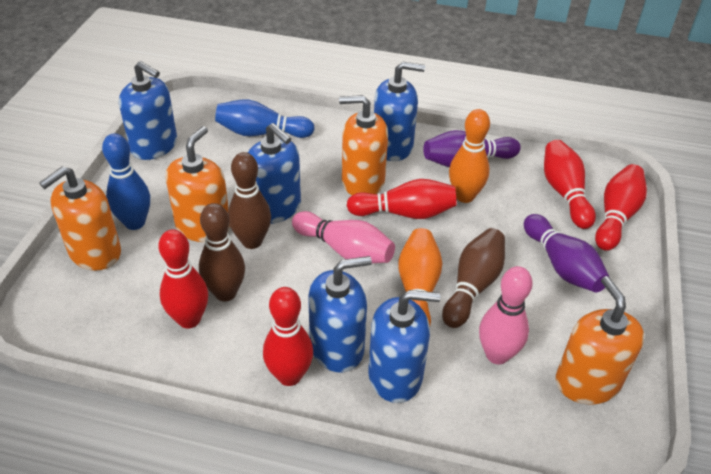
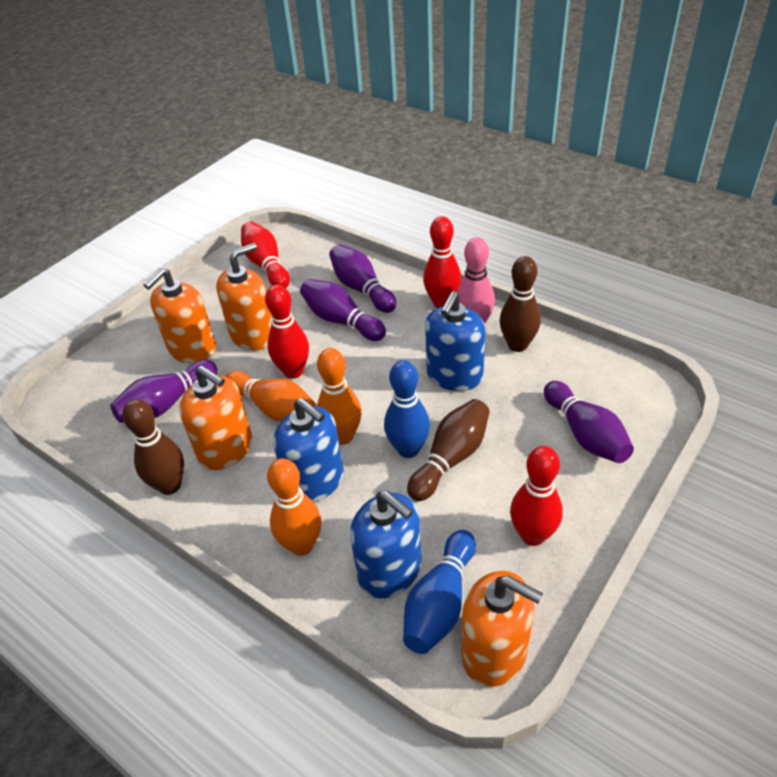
blue soap dispenser: [119,61,177,160] [248,123,301,224] [308,256,372,373] [368,290,440,403] [374,62,425,161] = 5 -> [273,398,344,502] [350,490,421,598] [425,291,485,391] = 3
orange bowling pin: [398,228,443,326] [449,109,490,203] = 2 -> [225,371,316,422] [267,458,321,556] [317,348,362,445] = 3
pink bowling pin: [292,211,395,263] [479,266,533,365] = 2 -> [457,237,495,325] = 1
purple bowling pin: [423,130,521,167] [524,214,610,292] = 2 -> [110,360,217,423] [300,279,386,341] [329,244,396,313] [544,381,634,463] = 4
red bowling pin: [158,229,208,329] [263,287,313,386] [347,179,457,219] [544,140,596,229] [595,164,647,251] = 5 -> [241,221,290,288] [265,285,309,379] [423,216,461,308] [510,446,563,546] = 4

